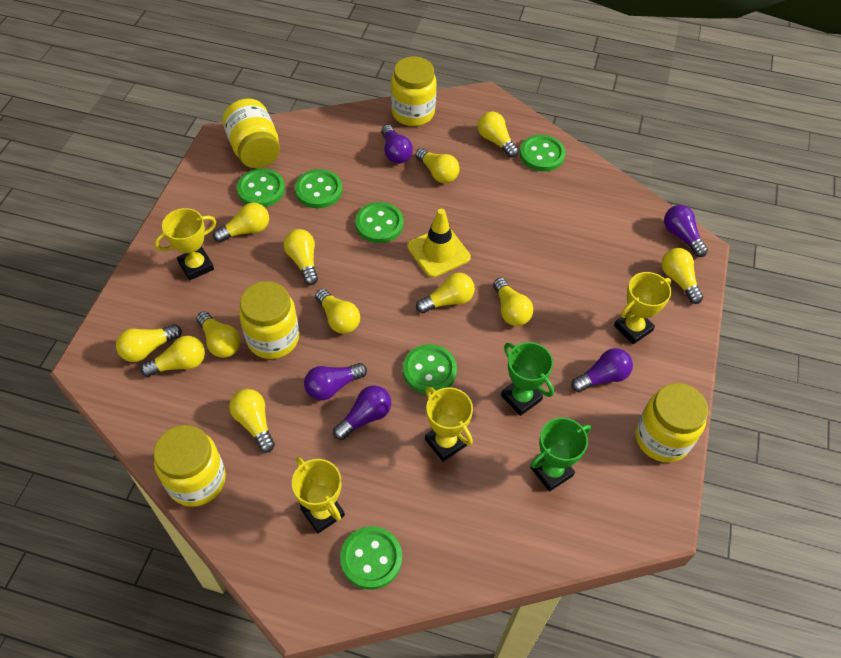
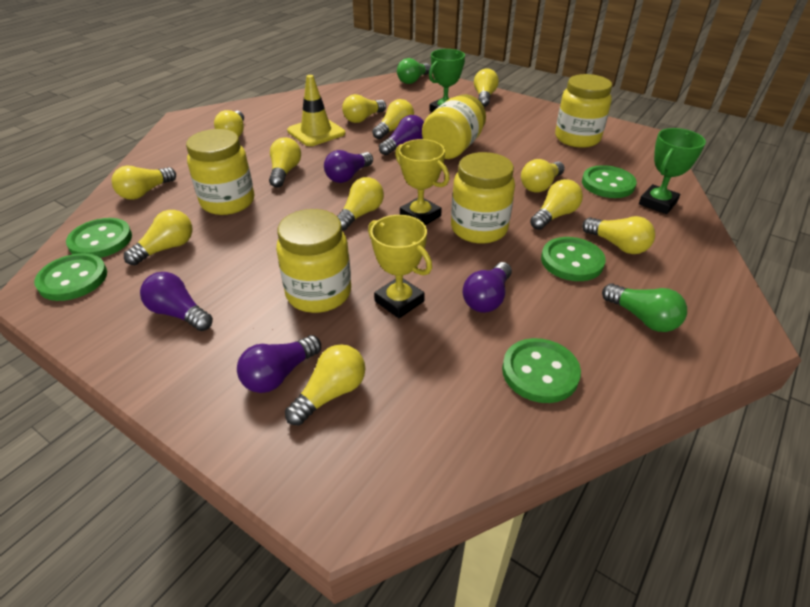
green button: [237,168,285,207] [295,169,342,208] [340,526,402,590] [355,202,404,243] [403,344,457,394] [520,135,565,171] = 6 -> [34,253,107,301] [66,218,132,258] [502,338,581,403] [541,237,605,281] [582,165,637,198] = 5
green light bulb: none = 0 -> [397,58,431,84] [602,283,687,332] = 2
yellow trophy: [154,208,216,281] [292,457,345,533] [425,387,473,462] [614,272,671,344] = 4 -> [368,215,432,318] [395,139,450,225] = 2

